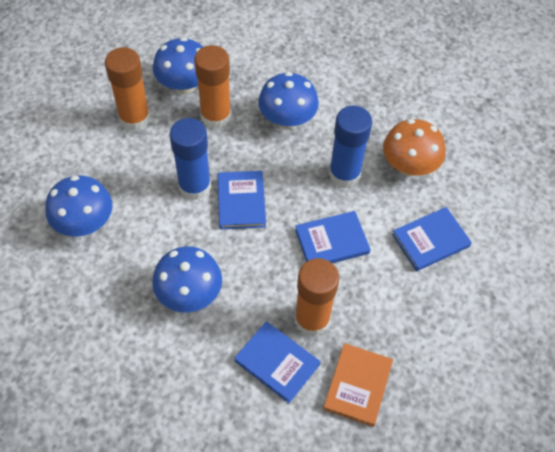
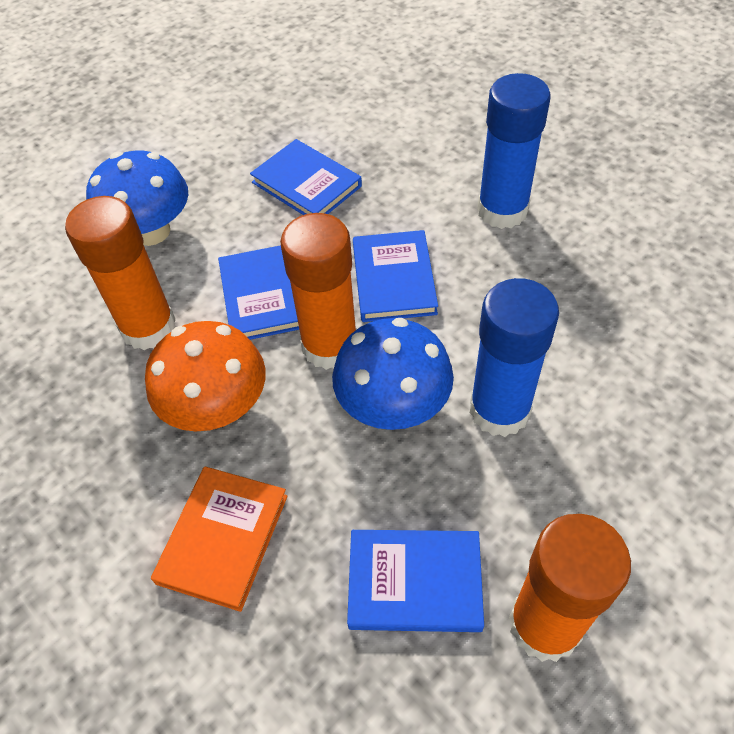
blue mushroom: [45,175,112,237] [152,246,222,313] [153,37,203,94] [258,72,319,129] = 4 -> [86,151,188,246] [332,318,454,430] = 2

